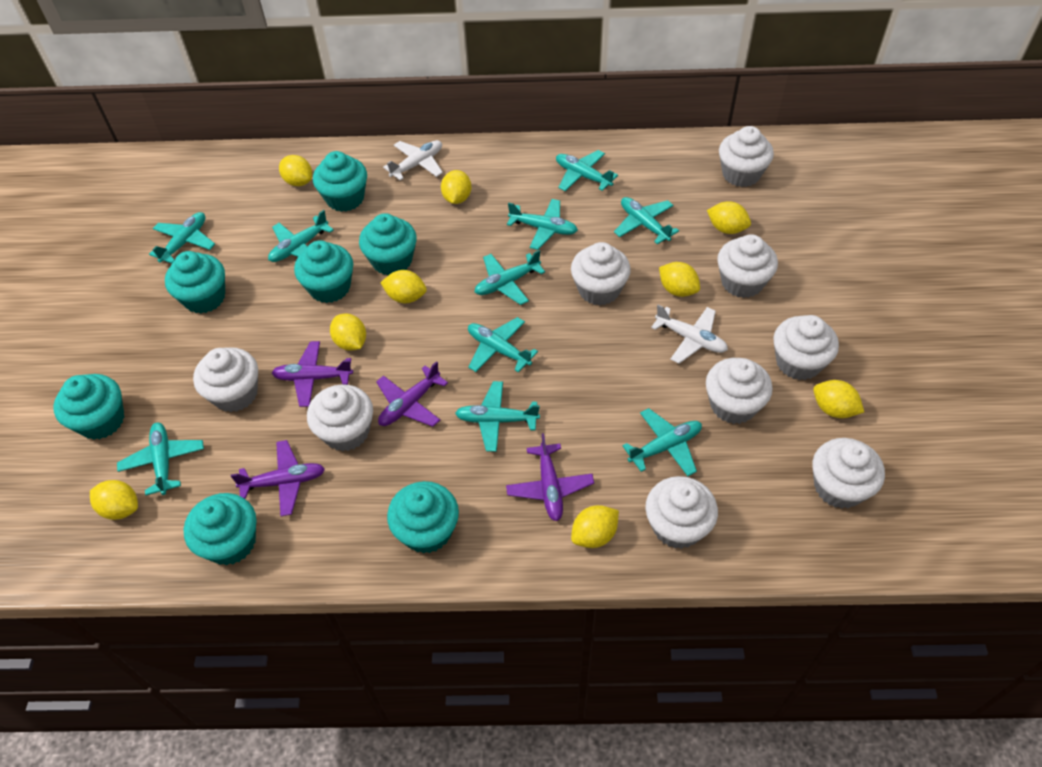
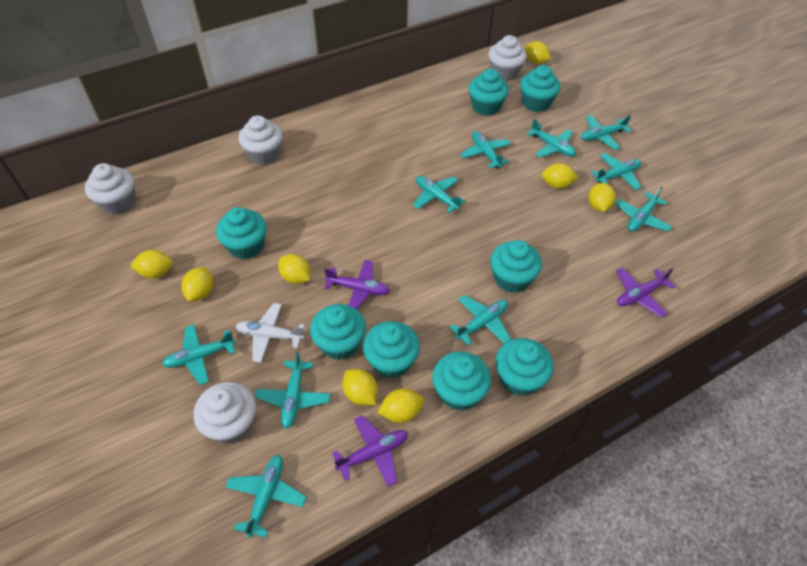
purple plane: [231,440,325,516] [272,341,353,407] [376,361,448,427] [506,433,594,521] = 4 -> [324,260,390,309] [332,415,408,487] [616,268,675,318] = 3
turquoise cupcake: [53,374,124,440] [165,251,225,314] [184,493,256,565] [294,240,353,303] [313,151,367,212] [359,213,417,275] [387,481,459,554] = 7 -> [216,207,267,259] [310,304,366,360] [363,321,420,378] [432,351,491,411] [469,69,509,116] [490,240,542,293] [495,338,554,396] [520,65,561,112] = 8
white cupcake: [193,347,258,412] [307,384,373,451] [571,242,631,306] [645,476,718,549] [706,358,773,424] [717,234,778,298] [719,126,774,187] [773,315,839,380] [813,438,885,509] = 9 -> [85,163,135,214] [194,382,256,444] [238,116,283,165] [489,35,527,81] = 4
white plane: [383,140,443,181] [651,304,728,364] = 2 -> [236,303,305,363] = 1
yellow lemon: [90,480,138,520] [279,155,312,186] [330,313,366,351] [381,270,427,303] [441,170,472,204] [571,505,619,548] [659,262,700,297] [707,201,751,234] [813,380,864,418] = 9 -> [130,250,173,279] [181,267,213,302] [278,254,310,284] [343,369,378,405] [377,389,424,423] [524,41,551,64] [542,163,578,189] [588,183,616,212] = 8

